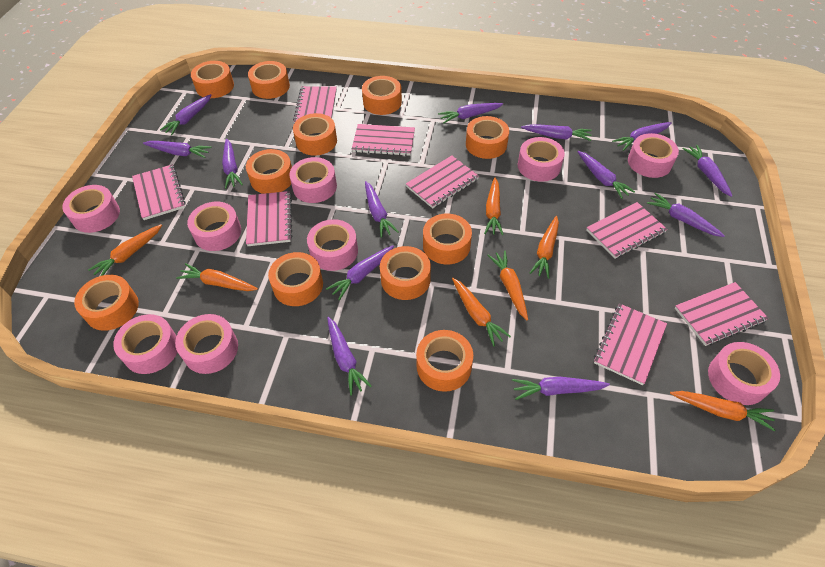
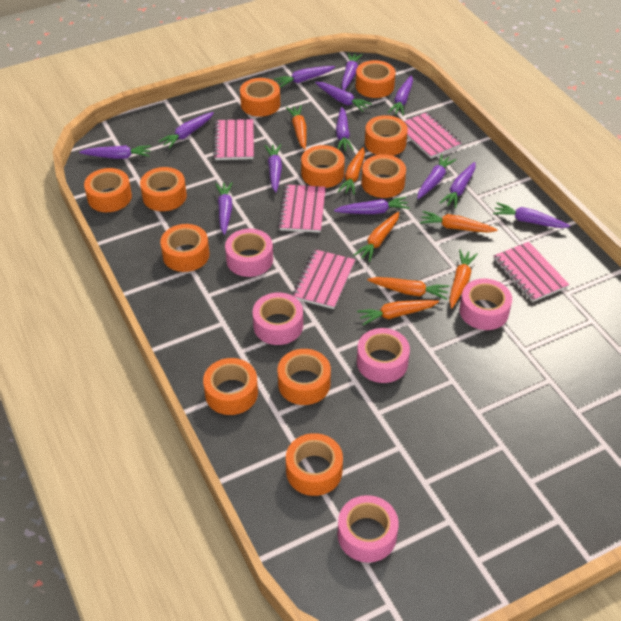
pink notebook: [132,165,186,220] [246,191,292,246] [293,86,337,123] [352,124,415,156] [406,155,479,209] [586,202,668,259] [594,303,667,385] [675,282,769,346] = 8 -> [213,119,254,160] [278,185,326,233] [292,249,355,309] [404,112,462,159] [493,242,569,302] = 5
pink tape: [62,185,120,233] [113,314,177,374] [175,314,238,374] [187,202,241,251] [289,157,337,203] [307,219,358,271] [518,137,565,182] [628,133,679,178] [708,342,780,405] = 9 -> [225,229,273,277] [253,292,303,345] [338,495,399,563] [357,328,410,383] [459,279,512,330] = 5

